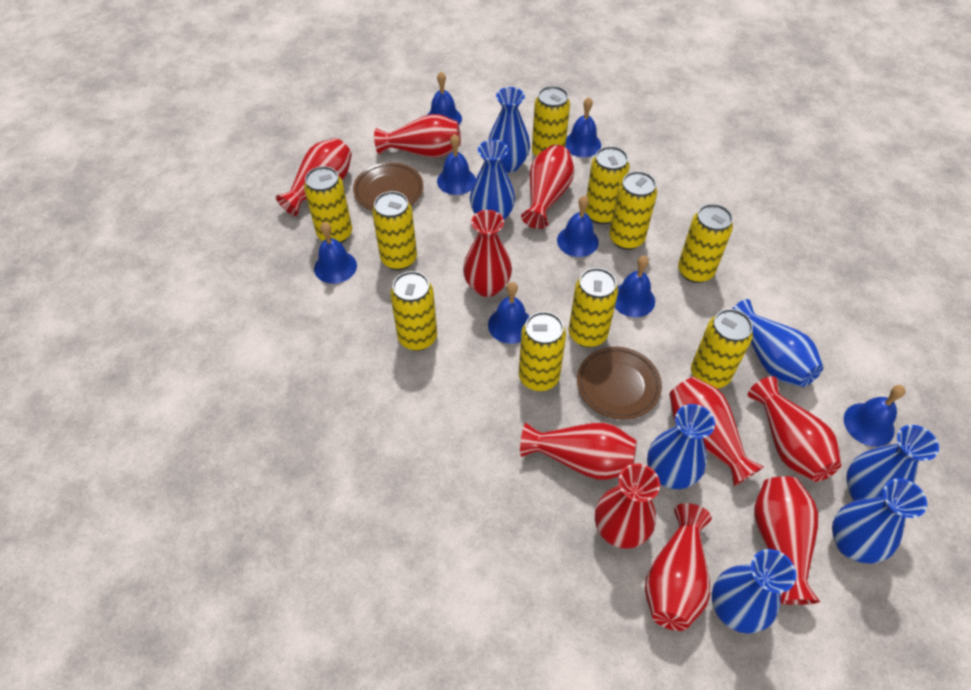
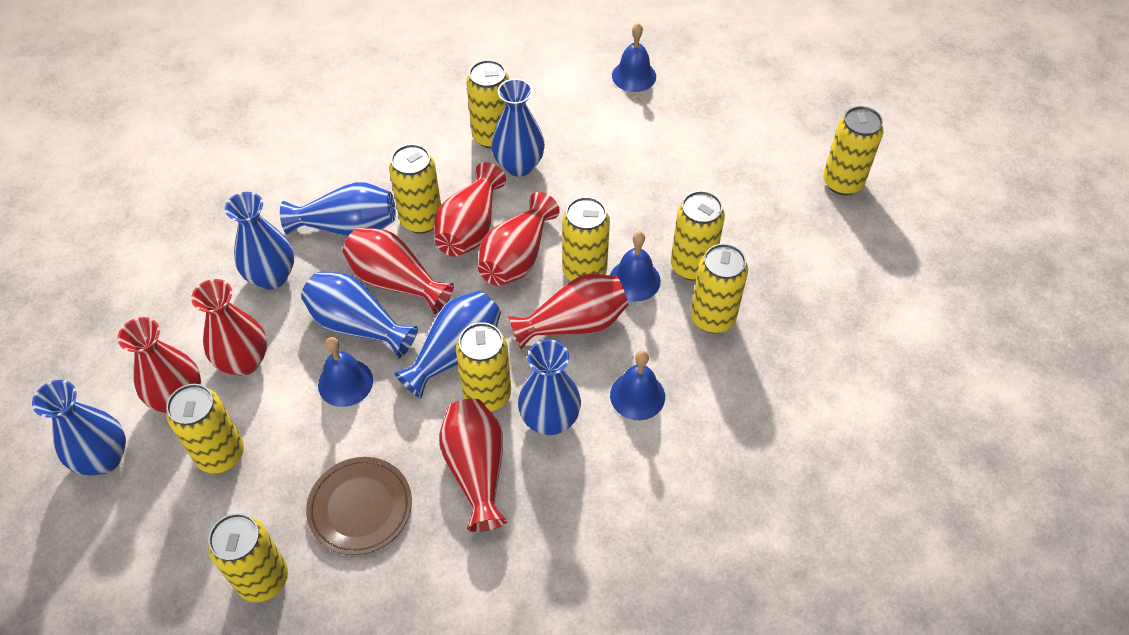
blue bell: [314,222,357,284] [427,72,462,125] [437,134,476,195] [488,282,530,344] [557,195,599,257] [565,97,601,157] [615,256,655,317] [844,385,906,447] = 8 -> [318,337,373,407] [610,232,661,302] [610,351,665,420] [612,23,656,92] = 4
brown plate: [353,162,423,211] [577,347,662,420] = 2 -> [306,457,412,555] = 1
red vase: [276,138,352,216] [374,114,461,158] [463,210,512,297] [520,422,637,480] [521,144,574,229] [595,463,660,549] [645,503,712,631] [669,377,763,486] [748,376,842,482] [754,476,820,605] = 10 -> [117,317,201,413] [191,279,267,376] [342,228,454,314] [434,162,506,257] [439,399,507,532] [478,192,560,286] [508,274,628,350] = 7
yellow can: [304,166,352,243] [372,191,417,270] [390,271,437,351] [519,312,566,391] [532,86,570,156] [569,268,618,347] [585,146,630,224] [609,171,657,250] [678,204,733,283] [691,309,753,388] = 10 -> [166,384,244,473] [208,513,288,602] [389,144,441,234] [456,322,511,412] [466,60,509,149] [562,197,610,281] [671,191,725,280] [691,243,748,333] [823,106,884,195] = 9

